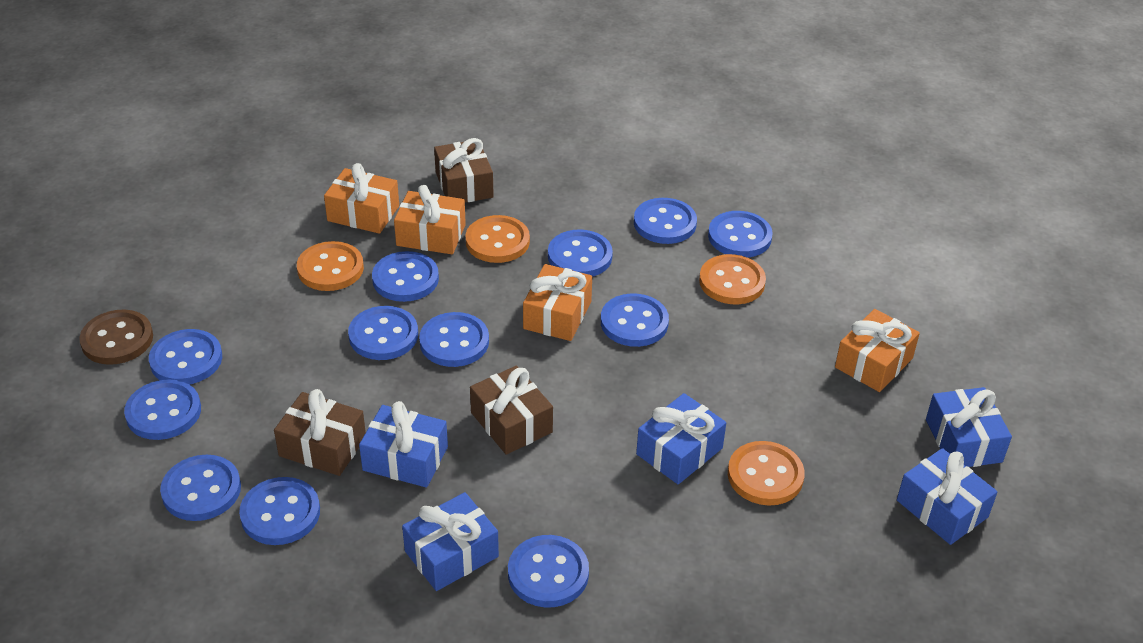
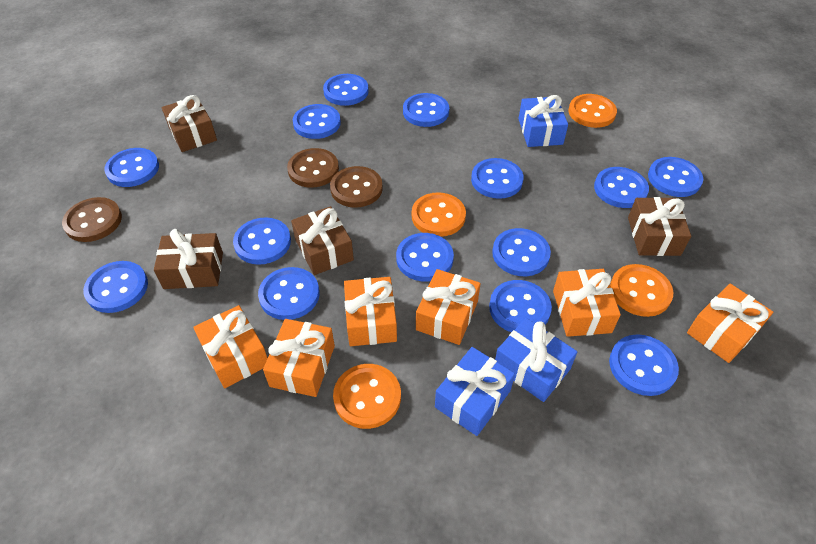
blue button: [124,379,201,440] [149,329,222,384] [160,455,241,521] [239,477,320,545] [348,306,418,360] [372,251,439,302] [419,312,489,367] [508,535,589,608] [548,229,613,277] [601,293,669,347] [634,198,697,244] [708,211,773,258] = 12 -> [83,261,148,313] [104,148,159,187] [233,217,291,265] [258,267,320,320] [293,104,341,139] [323,74,369,106] [396,233,454,281] [403,93,449,127] [471,158,524,199] [489,280,552,332] [492,228,551,276] [594,167,649,208] [609,334,679,396] [648,157,703,197] = 14
blue gift: [359,401,448,488] [402,492,499,591] [636,393,726,484] [897,448,998,545] [926,387,1012,467] = 5 -> [435,347,515,436] [495,318,577,402] [519,95,568,147] = 3
brown button: [79,310,153,365] = 1 -> [62,197,122,242] [287,148,339,188] [330,166,383,208] = 3
brown gift: [274,389,366,476] [434,138,494,203] [470,366,553,455] = 3 -> [154,229,223,289] [162,95,217,152] [291,206,354,275] [628,197,691,256] = 4
orange gift: [324,163,399,234] [394,185,466,254] [523,264,592,341] [835,309,920,392] = 4 -> [193,305,268,388] [263,319,335,397] [344,277,397,346] [416,269,481,345] [553,269,621,337] [687,284,773,363] = 6

